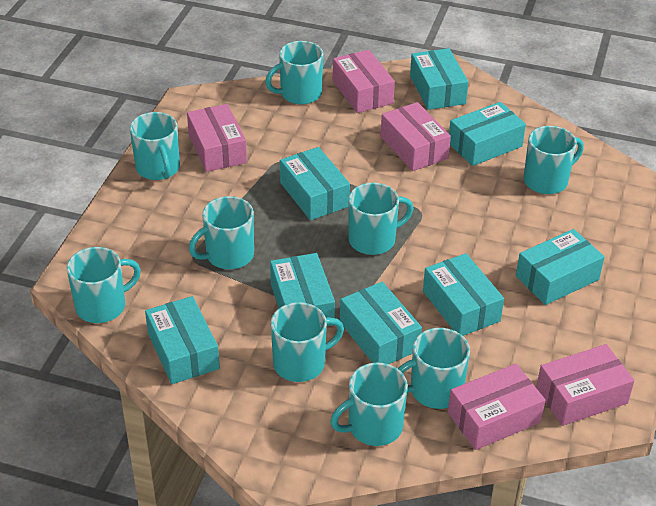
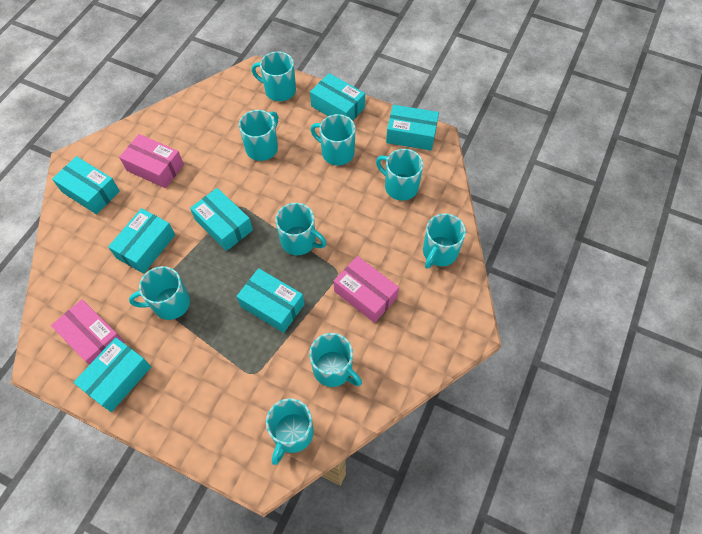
pink box: [187,104,247,172] [333,50,395,113] [381,102,451,171] [448,364,545,450] [536,344,634,426] = 5 -> [51,299,125,365] [119,134,184,188] [334,256,399,323] = 3
turquoise box: [145,296,220,384] [270,253,335,326] [280,147,350,220] [340,282,422,364] [410,48,468,110] [423,253,504,336] [449,102,526,166] [516,229,604,305] = 8 -> [52,156,120,214] [73,337,151,412] [108,208,175,274] [190,188,253,251] [236,268,305,333] [310,73,365,121] [386,105,439,151] = 7

